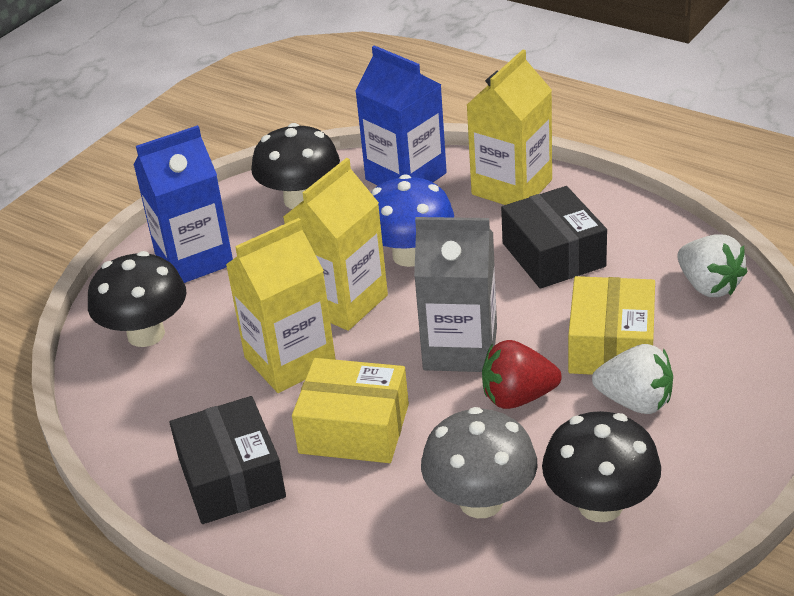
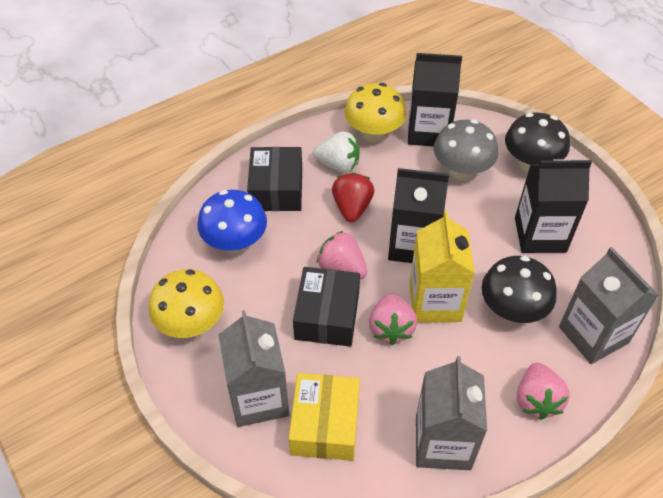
black carton: none = 0 -> [388,168,449,263] [408,53,462,146] [515,159,592,253] = 3
black mushroom: [88,251,187,347] [251,123,340,209] [542,411,661,522] = 3 -> [482,256,557,323] [505,112,570,172] = 2
blue carton: [134,125,233,283] [355,45,447,185] = 2 -> none = 0
grey carton: [414,217,497,372] = 1 -> [218,310,289,427] [416,356,487,470] [559,247,659,364] = 3
pink strawberry: none = 0 -> [317,231,367,279] [369,293,417,345] [517,363,570,420] = 3
white strawberry: [592,344,673,414] [677,234,747,297] = 2 -> [313,132,360,172] = 1
yellow box: [292,358,409,463] [568,276,655,375] = 2 -> [289,373,360,461] = 1
yellow carton: [226,218,336,393] [283,158,388,331] [467,49,552,205] = 3 -> [410,211,475,323] = 1
yellow mushroom: none = 0 -> [148,269,224,338] [344,83,407,142] = 2

